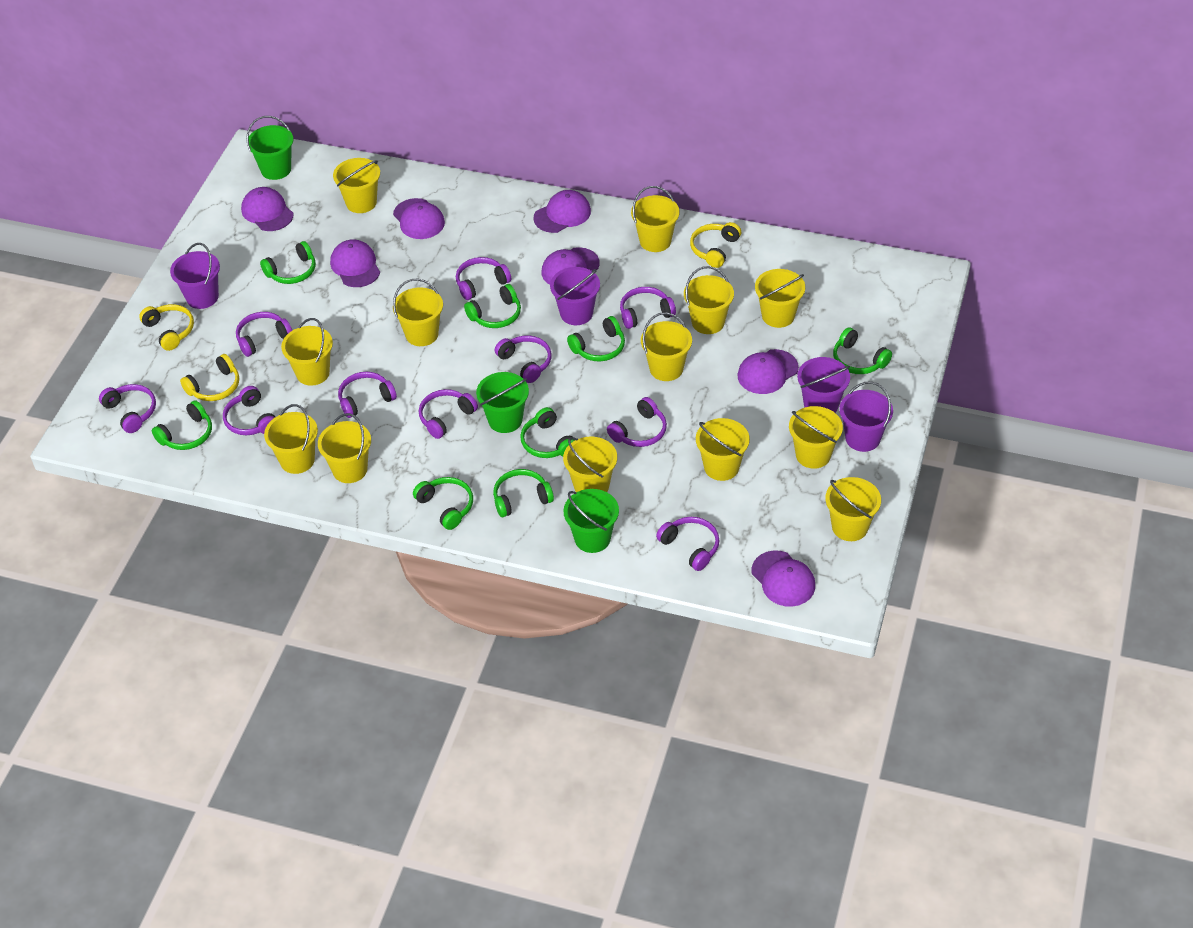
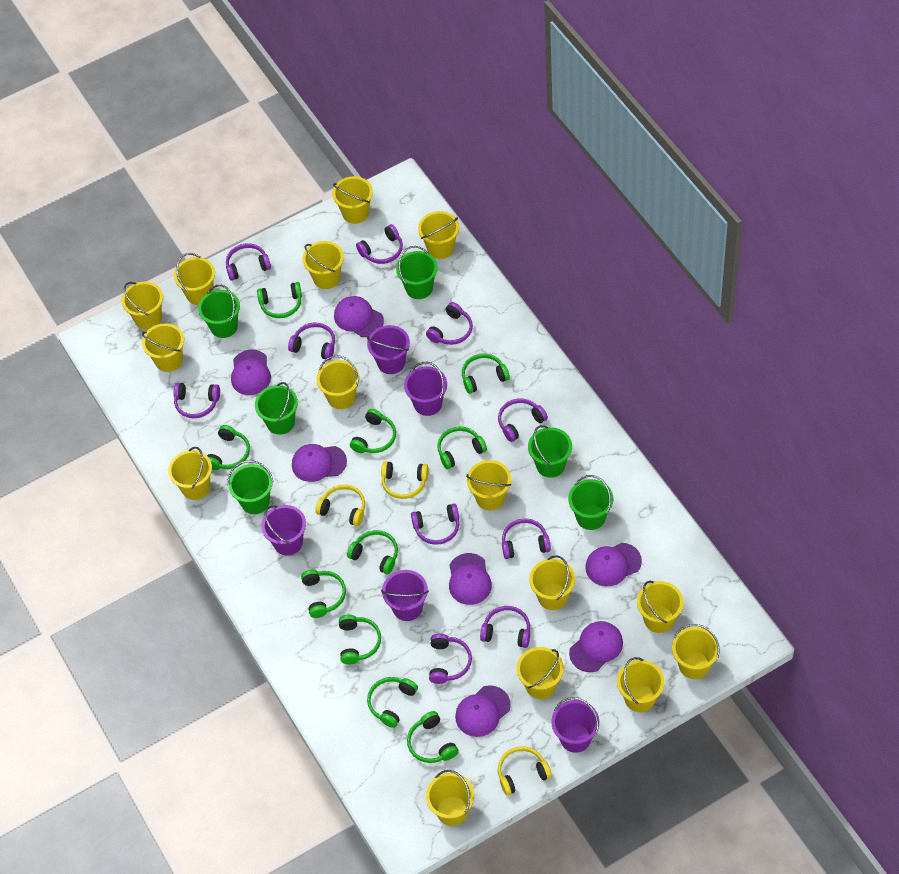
green bucket: [246,116,293,180] [476,372,529,433] [563,489,619,553] = 3 -> [198,285,240,338] [228,460,273,514] [255,382,298,435] [396,246,438,299] [528,425,572,478] [568,475,613,530] = 6
green headphones: [152,400,212,450] [260,241,316,284] [413,477,473,530] [464,284,521,328] [493,469,554,517] [520,407,575,458] [567,316,625,362] [833,327,892,374] = 8 -> [207,425,250,470] [257,282,302,318] [301,570,346,618] [339,615,381,664] [347,530,398,574] [350,409,396,453] [367,677,418,728] [407,711,459,763] [437,426,487,469] [462,353,510,394] = 10
purple bucket: [170,243,220,309] [550,267,600,325] [797,357,850,413] [839,381,893,452] = 4 -> [261,505,306,556] [367,325,410,374] [381,570,429,621] [404,362,447,416] [551,697,599,753] = 5
yellow bucket: [264,404,318,474] [281,318,333,386] [318,413,371,483] [333,158,380,213] [393,279,443,346] [563,437,617,492] [631,186,679,252] [641,312,692,381] [684,266,734,334] [696,418,750,481] [755,269,805,328] [789,406,843,469] [825,477,881,541] = 13 -> [122,282,163,330] [142,323,184,372] [168,447,212,500] [174,253,215,305] [302,241,344,289] [317,355,359,409] [332,176,373,224] [418,211,459,259] [426,770,474,826] [466,460,511,511] [517,647,564,699] [529,555,575,610] [617,657,665,712] [637,581,683,633] [672,624,720,679] = 15

